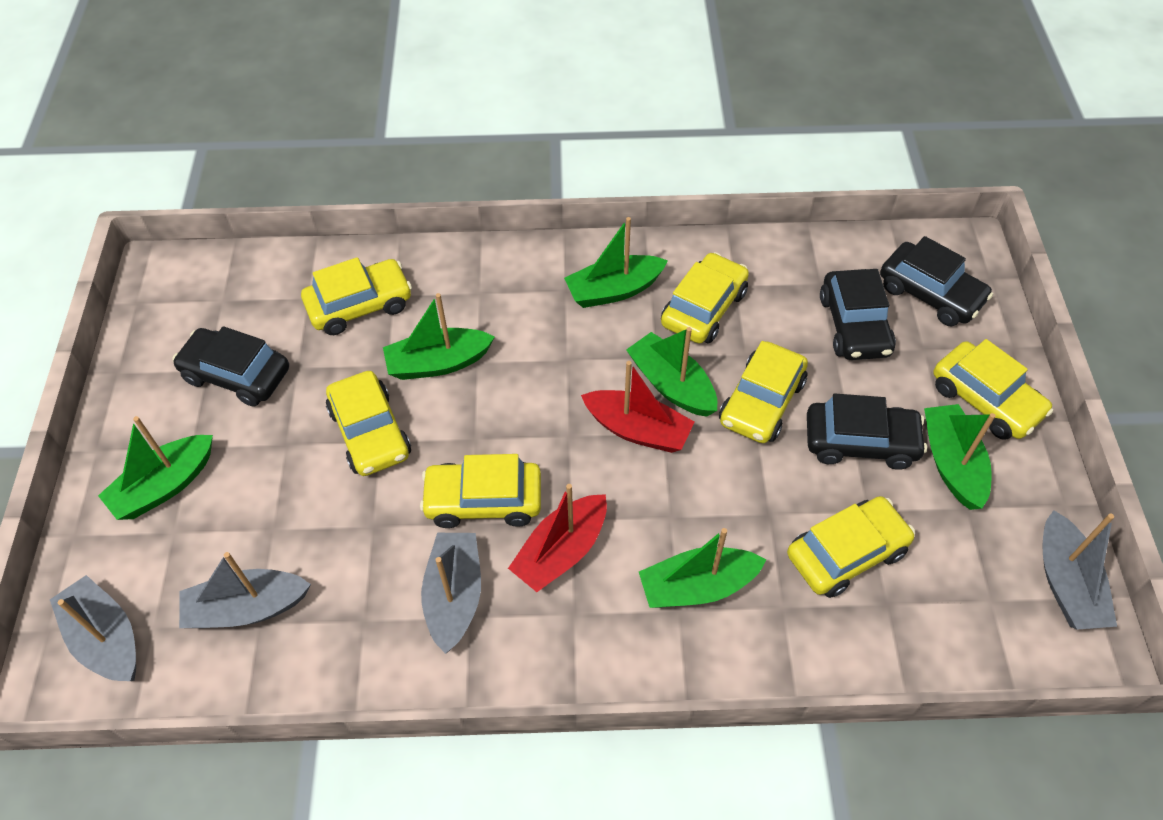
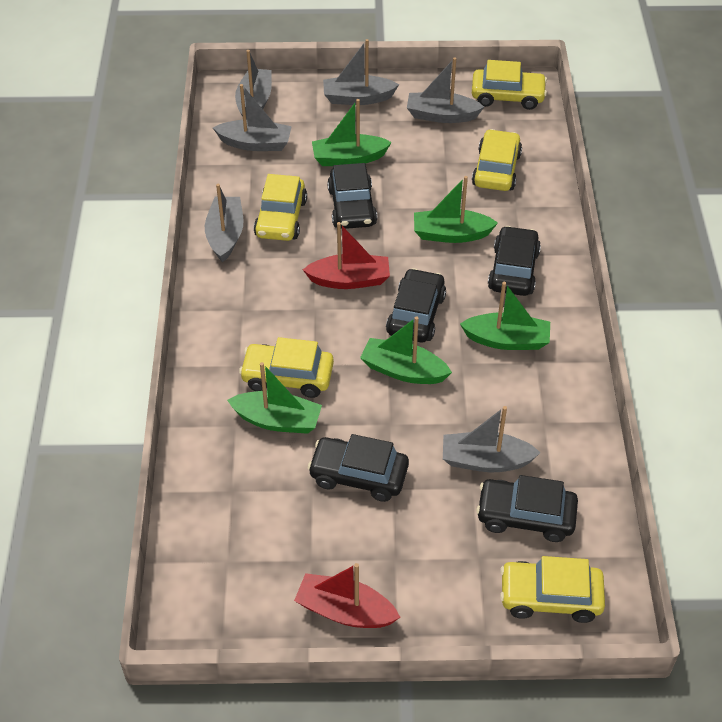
black car: [172,326,289,407] [807,394,927,470] [820,269,896,360] [880,236,993,326] = 4 -> [308,434,409,502] [327,163,377,229] [386,268,446,342] [476,475,578,542] [488,226,541,296] = 5
green boat: [98,416,213,520] [383,293,495,380] [564,217,668,308] [626,327,717,417] [639,528,766,608] [924,404,996,510] = 6 -> [227,362,322,434] [312,99,392,166] [360,316,452,384] [414,176,498,243] [460,282,550,350] = 5
grey boat: [50,575,136,681] [179,552,311,628] [421,533,481,654] [1042,510,1117,630] = 4 -> [205,184,243,262] [213,84,292,151] [235,50,272,119] [323,39,399,105] [407,57,484,123] [443,406,541,472] = 6
yellow car: [301,257,412,335] [326,371,411,476] [420,454,541,528] [661,252,749,344] [719,341,808,443] [787,496,915,598] [933,339,1053,440] = 7 -> [239,337,334,398] [254,174,307,241] [472,60,547,110] [472,129,522,191] [500,556,605,623] = 5

